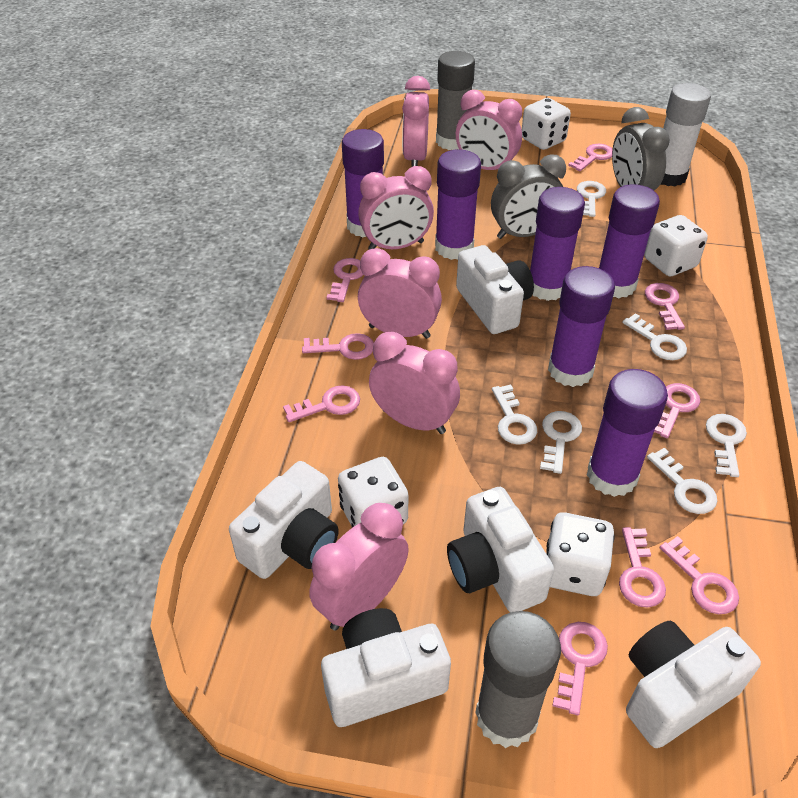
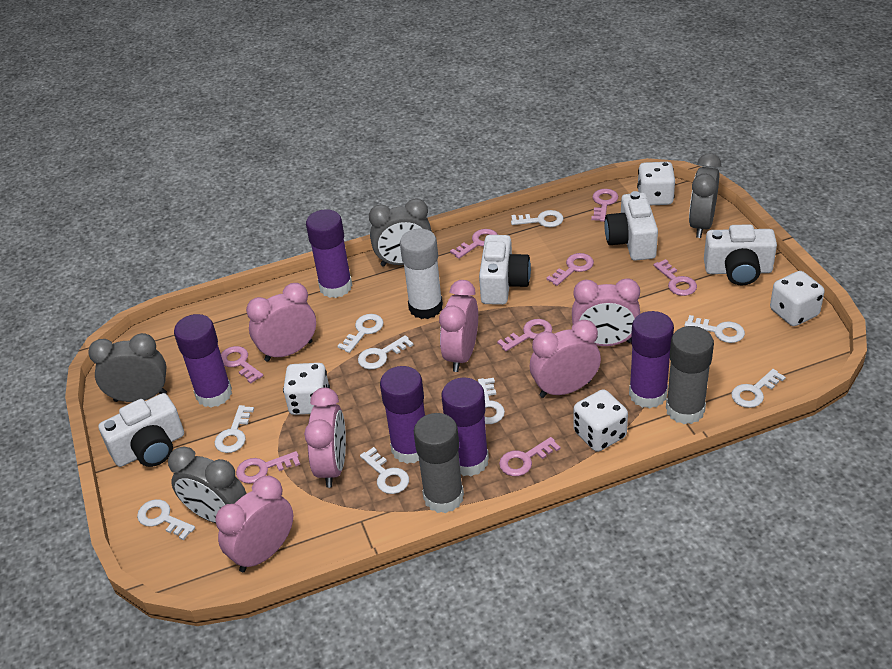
grey clock: [491,154,566,239] [612,107,670,191] = 2 -> [88,333,167,402] [168,447,247,523] [369,199,432,267] [689,153,721,238] = 4
pink key: [283,386,360,422] [302,333,374,360] [327,258,363,302] [553,622,608,715] [568,144,613,171] [619,527,666,608] [645,283,685,330] [654,383,700,438] [660,536,739,614] = 9 -> [221,346,263,384] [236,451,300,484] [450,229,498,259] [497,319,552,351] [499,437,561,476] [546,253,594,286] [591,189,618,222] [653,259,697,296] = 8
purple glue stick: [342,129,384,237] [435,149,481,260] [530,187,585,301] [548,266,615,387] [587,369,668,497] [599,184,660,298] = 6 -> [174,314,232,408] [306,209,353,298] [380,366,425,464] [441,377,489,476] [629,311,674,409] = 5
white camera: [229,461,339,579] [321,608,451,727] [447,487,554,612] [456,245,534,334] [626,621,761,748] = 5 -> [98,393,184,467] [479,235,531,305] [605,191,658,261] [704,224,777,285] = 4
white key: [492,385,537,445] [540,411,582,474] [577,181,606,217] [622,313,687,360] [647,448,717,514] [706,414,747,477] = 6 -> [137,499,195,540] [215,405,254,453] [338,314,384,353] [358,335,413,369] [360,447,409,494] [478,378,505,424] [511,210,563,227] [684,315,745,343] [731,369,786,408] = 9

